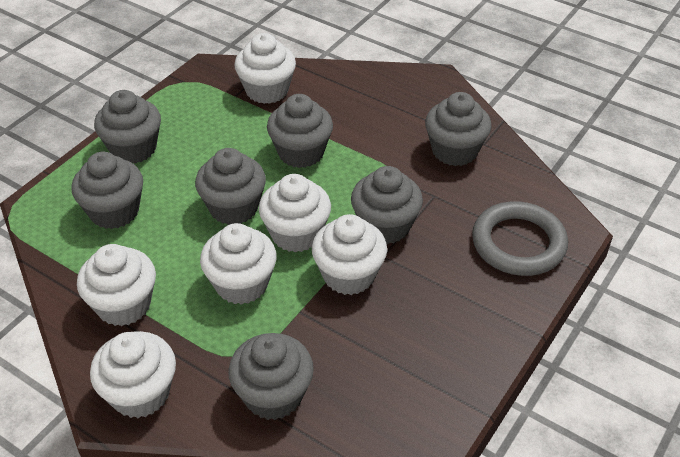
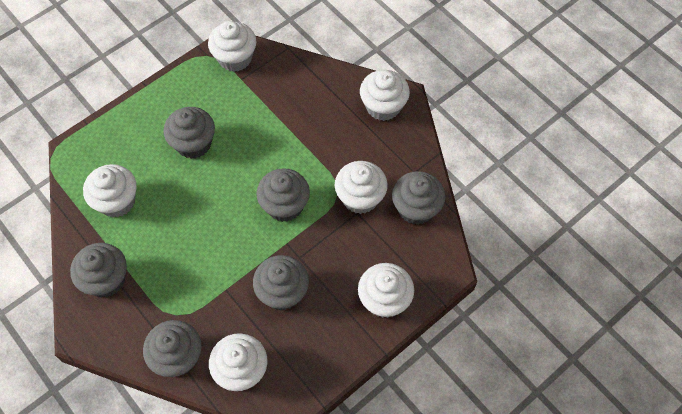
grey cupcake: [71,152,143,229] [94,90,161,164] [195,148,266,225] [228,333,314,420] [267,94,333,168] [351,166,423,244] [425,92,492,166] = 7 -> [70,243,127,297] [143,320,201,377] [164,107,215,159] [253,255,309,310] [256,168,310,222] [392,171,445,225] = 6
grey ring: [472,202,568,276] = 1 -> none = 0

